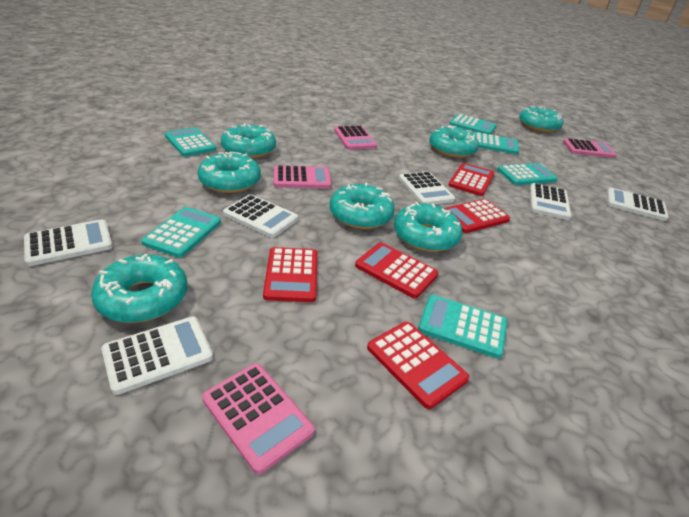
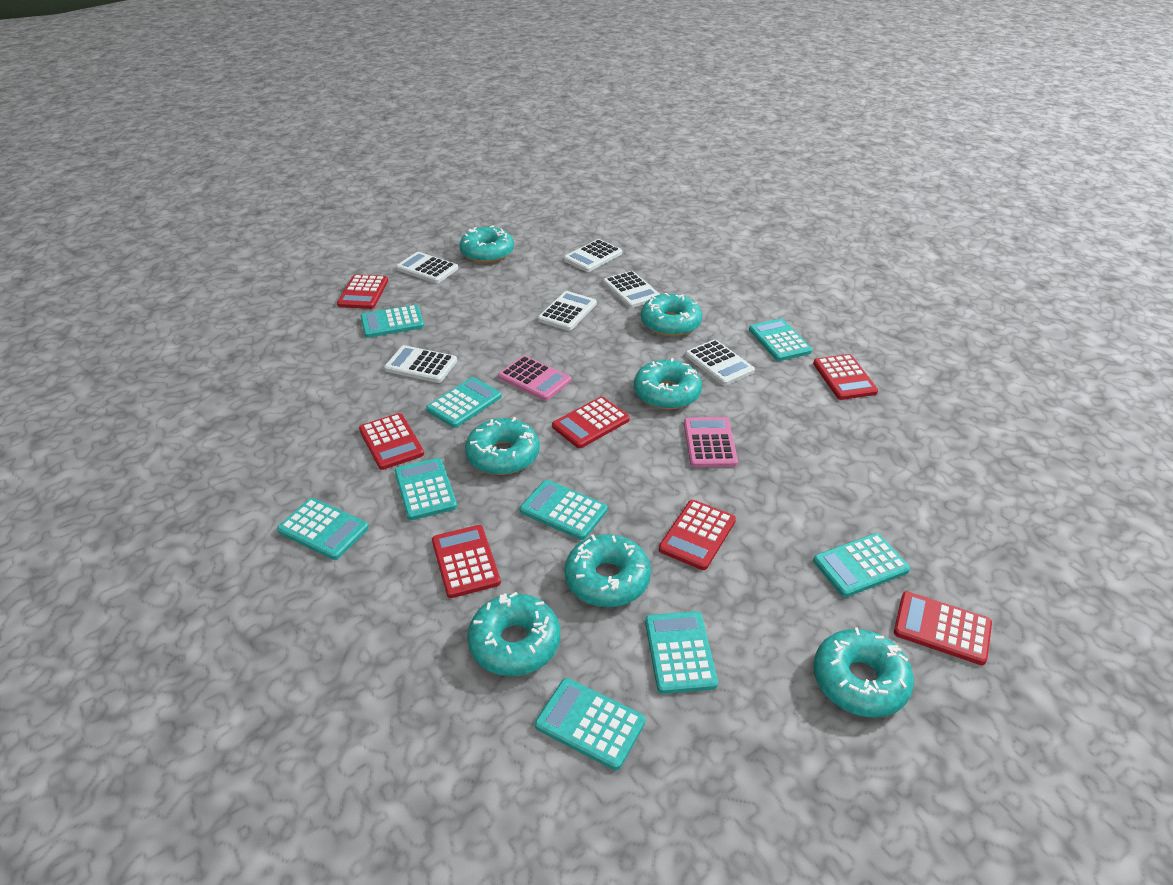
pink calculator: [202,363,315,474] [274,165,331,189] [334,126,377,150] [563,138,616,158] = 4 -> [498,355,571,401] [684,417,738,467] = 2
red calculator: [263,247,317,302] [355,243,439,298] [367,322,469,409] [445,199,510,233] [449,163,494,196] = 5 -> [337,274,388,309] [359,413,424,470] [432,525,501,598] [552,397,630,448] [659,500,736,570] [813,354,878,400] [894,591,992,665] = 7
turquoise calculator: [141,207,221,258] [165,128,217,157] [418,295,507,358] [449,114,496,135] [473,132,519,154] [497,163,558,185] = 6 -> [277,498,369,560] [361,305,424,338] [395,458,457,520] [426,377,502,428] [520,480,608,540] [535,678,646,770] [645,611,718,694] [749,319,812,361] [813,533,910,597] = 9

